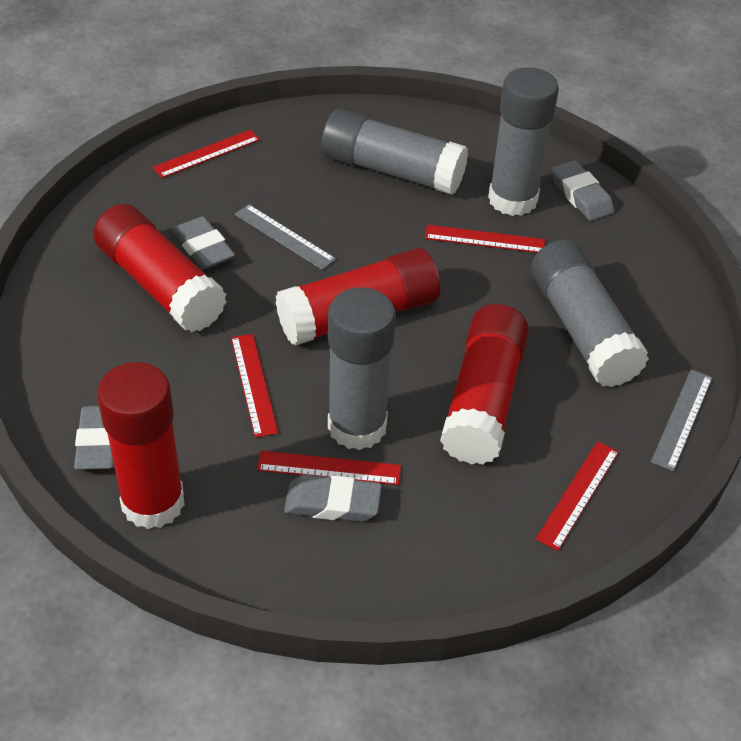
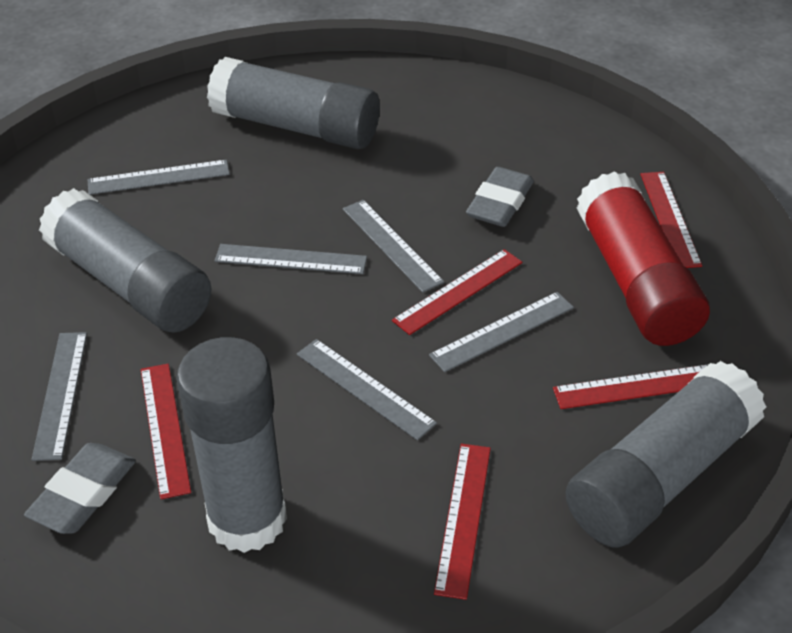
grey eraser: [74,406,115,470] [172,216,235,269] [284,474,382,522] [551,160,614,221] = 4 -> [24,443,136,534] [466,167,534,227] = 2
grey ruler: [235,204,336,270] [651,370,712,471] = 2 -> [32,332,87,461] [87,160,230,195] [214,244,367,274] [297,339,437,440] [343,200,444,292] [429,292,574,372] = 6
red glue stick: [93,204,226,332] [97,362,185,529] [276,248,441,346] [440,304,529,465] = 4 -> [577,171,710,346] = 1

